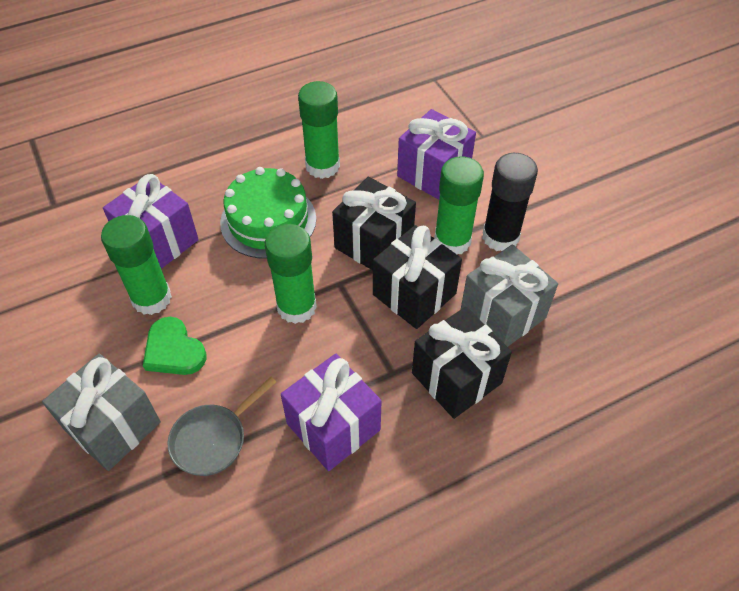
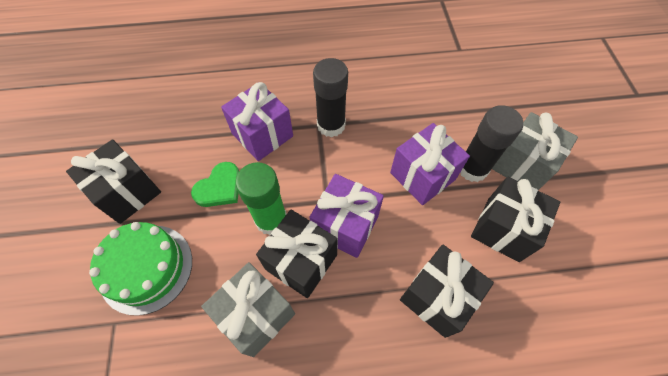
black gift: [332,177,416,270] [373,225,462,329] [412,307,512,419] = 3 -> [66,139,161,224] [256,209,338,298] [400,244,494,338] [471,177,560,262] = 4
black glue stick: [482,153,538,251] = 1 -> [313,58,348,137] [460,105,523,182] = 2
green glue stick: [101,215,172,315] [265,224,317,324] [298,81,340,179] [435,156,484,254] = 4 -> [236,162,287,235] = 1
grey pan: [168,377,276,476] = 1 -> none = 0

